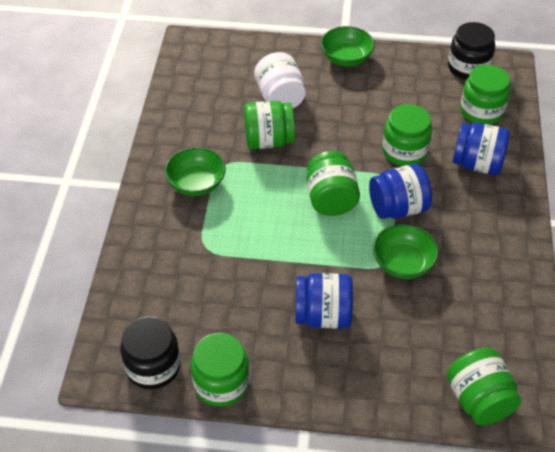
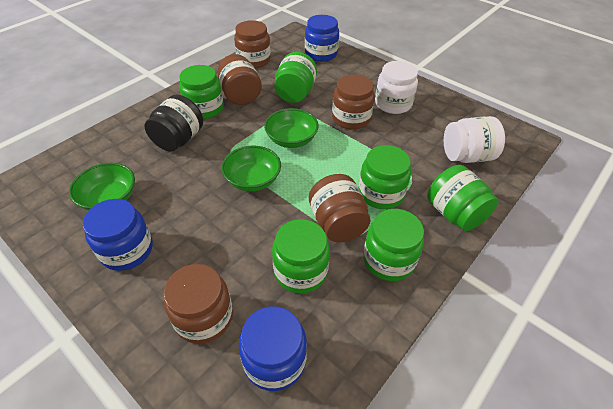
black jar: [120,316,181,389] [448,22,495,80] = 2 -> [144,95,203,152] = 1
brown jar: none = 0 -> [164,264,233,344] [218,54,262,105] [234,20,271,68] [309,174,370,242] [332,74,375,130] = 5
white jar: [254,52,306,108] = 1 -> [375,61,418,114] [444,116,505,163] = 2

